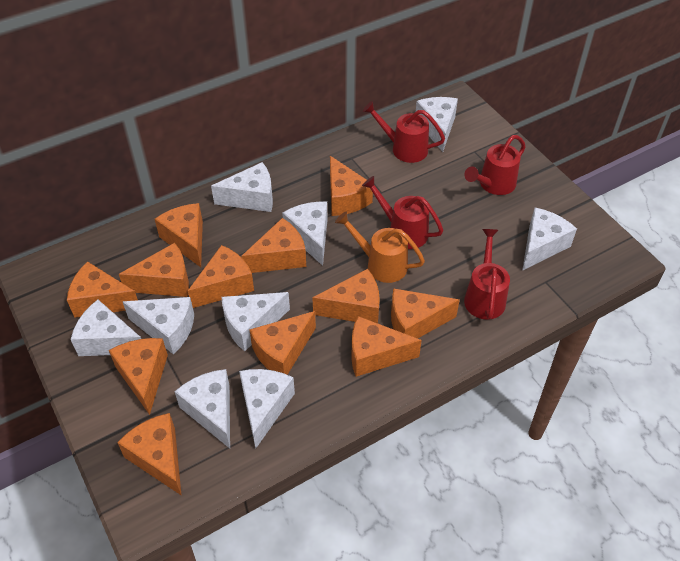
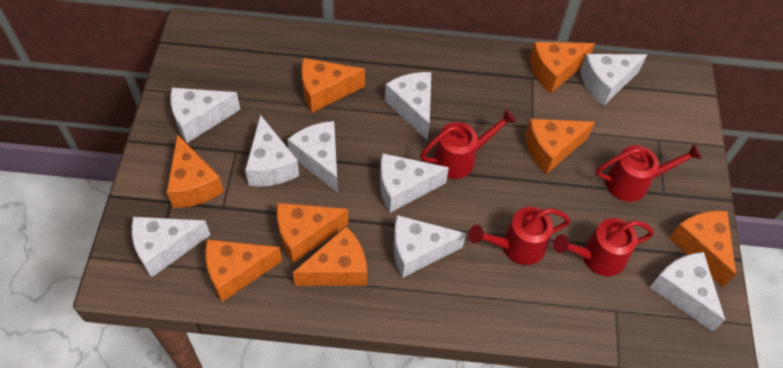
orange cheese: [67,261,138,318] [109,338,168,415] [117,413,182,496] [119,243,189,297] [155,203,203,267] [188,245,254,308] [242,218,306,273] [249,311,316,375] [312,269,380,323] [330,156,373,216] [351,316,422,377] [391,288,460,339] = 12 -> [166,134,224,208] [205,239,282,302] [277,203,348,263] [293,226,367,286] [301,58,365,113] [525,119,595,174] [529,42,595,93] [670,211,736,287] = 8
orange watering can: [335,211,425,283] = 1 -> none = 0

